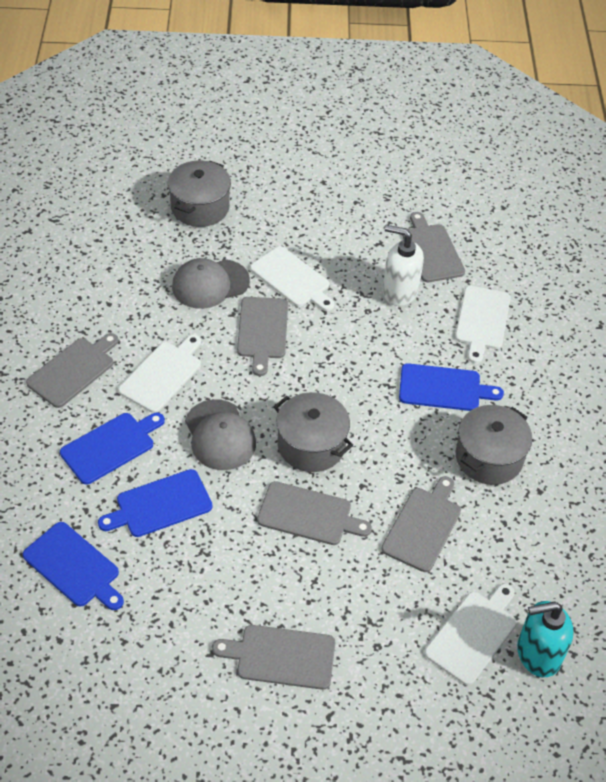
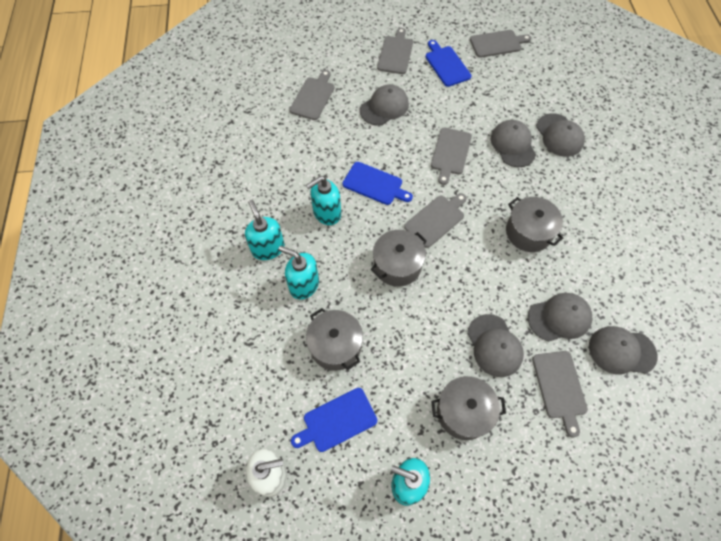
blue cutting board: [23,522,124,610] [60,413,165,485] [98,469,213,537] [399,363,504,411] = 4 -> [291,388,377,452] [342,162,413,205] [426,40,472,87] = 3
grey cap: [172,258,250,309] [185,399,256,470] = 2 -> [360,84,409,126] [467,314,524,377] [491,120,536,167] [528,293,592,341] [536,113,585,157] [589,326,657,374] = 6
grey pot: [168,160,231,227] [274,392,353,472] [455,405,532,485] = 3 -> [306,308,363,371] [371,230,427,287] [431,376,506,440] [506,197,563,252] = 4
turquoise soap dispenser: [517,601,573,677] = 1 -> [245,200,284,260] [278,246,319,300] [306,176,341,225] [391,458,430,506] = 4
white cutting board: [118,334,201,413] [250,246,334,311] [425,584,517,685] [455,286,511,363] = 4 -> none = 0

